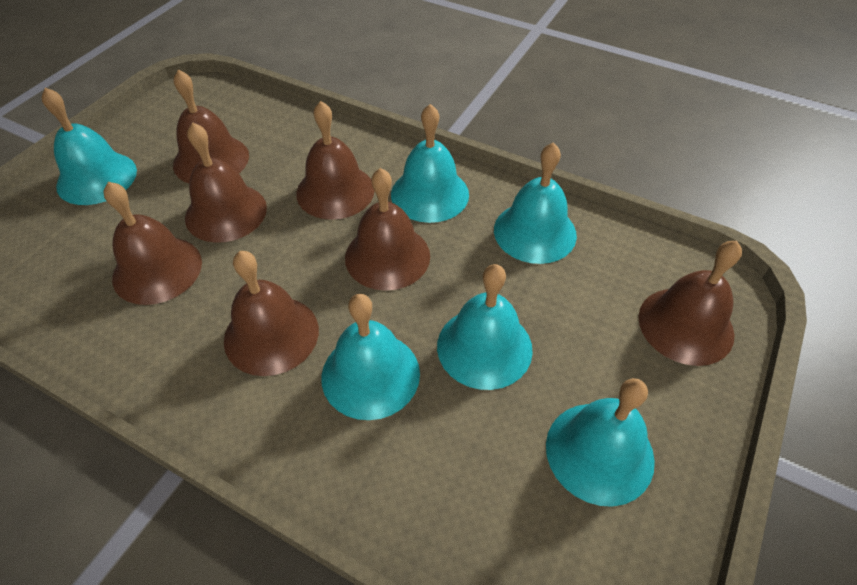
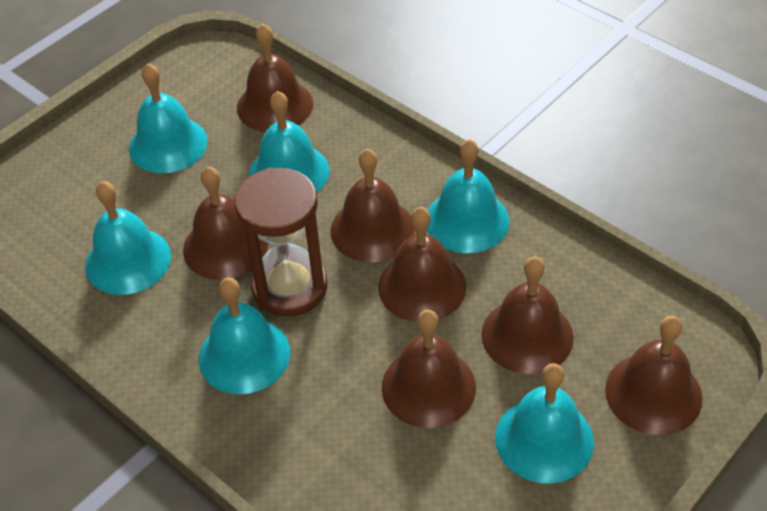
brown hourglass: none = 0 -> [234,167,327,317] = 1

